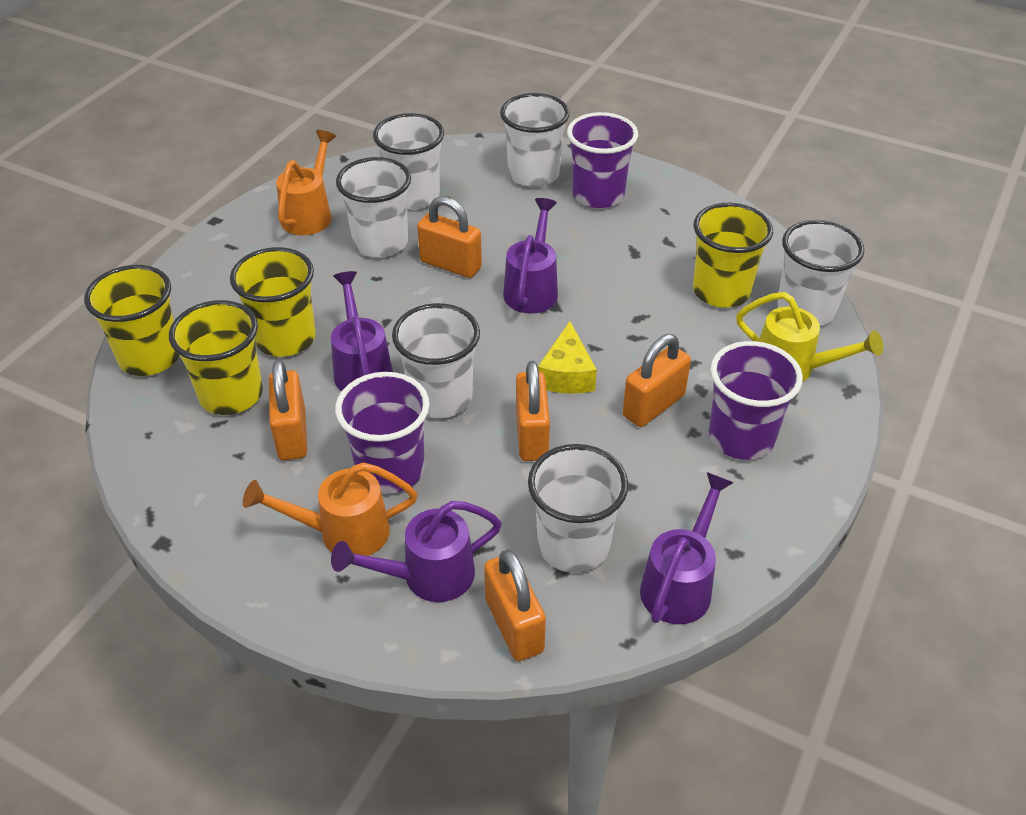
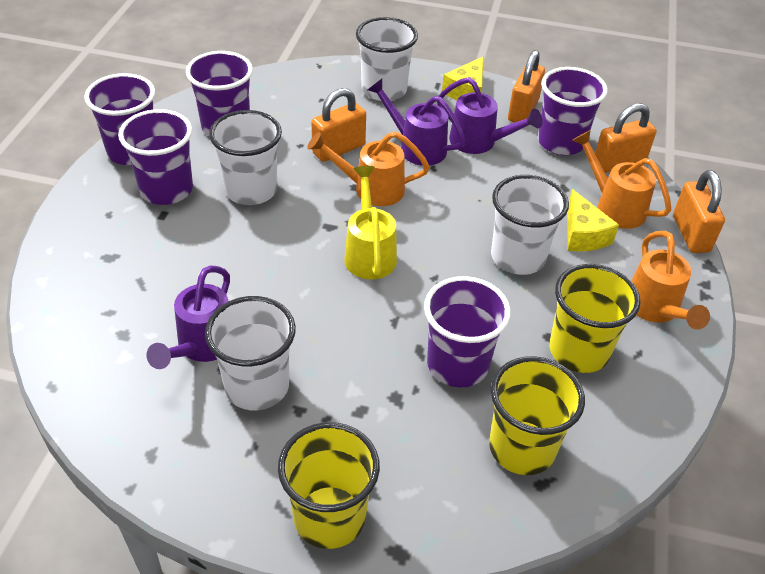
orange padlock: [269,360,307,460] [417,196,482,278] [484,549,546,661] [516,361,550,461] [623,334,691,427] = 5 -> [311,88,366,162] [508,50,545,122] [595,104,657,173] [673,170,725,253] = 4
orange watering can: [243,462,417,556] [276,130,336,235] = 2 -> [307,132,430,206] [572,130,671,229] [631,231,710,330] = 3
purple cup: [335,372,430,494] [567,112,638,209] [709,341,803,460] = 3 -> [84,73,155,165] [118,109,193,205] [186,51,253,136] [424,276,511,388] [538,67,608,155] = 5
purple watering can: [331,271,393,391] [331,501,502,602] [503,198,558,314] [640,472,734,624] = 4 -> [146,266,230,369] [368,79,466,166] [437,77,543,154] = 3
white cup: [336,157,411,258] [373,113,444,210] [392,303,480,418] [500,93,570,188] [528,444,628,573] [777,220,865,326] = 6 -> [205,296,296,410] [209,110,282,205] [356,17,418,101] [491,175,569,275] = 4
yellow cheese: [538,321,597,394] = 1 -> [442,57,483,100] [567,189,619,251] = 2
yellow cup: [84,265,179,376] [169,300,263,415] [230,247,316,357] [693,203,773,308] = 4 -> [278,422,380,549] [489,356,585,475] [549,264,641,373] = 3

